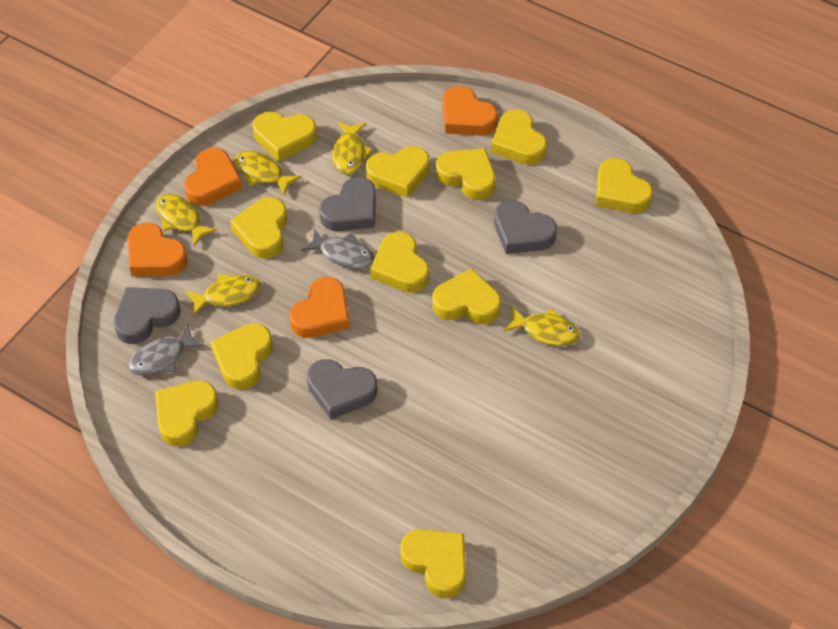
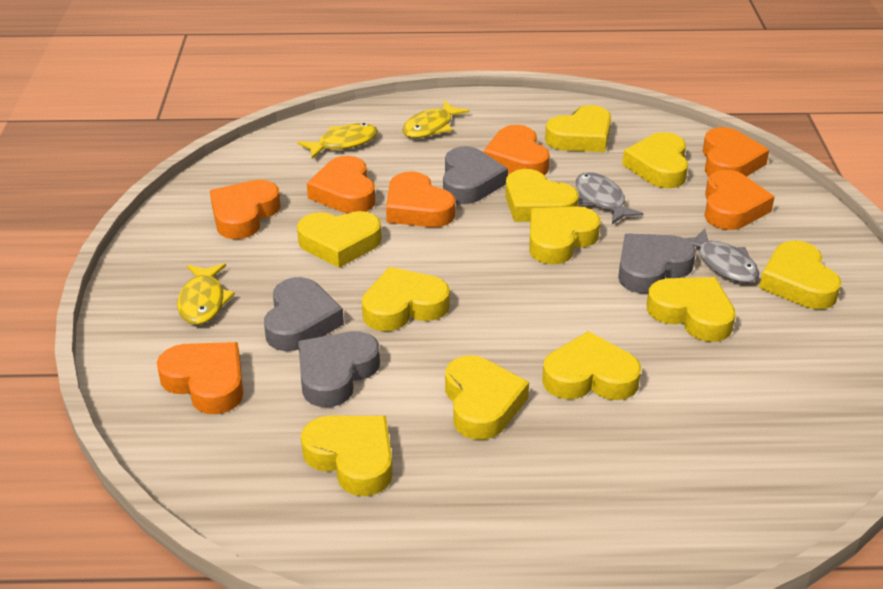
orange heart: [127,222,188,276] [184,148,242,206] [290,277,350,338] [443,86,498,136] = 4 -> [157,342,243,414] [210,180,281,239] [307,156,375,213] [386,171,455,227] [483,125,550,175] [703,127,769,177] [705,170,775,230] = 7
yellow fish: [156,194,217,246] [185,274,261,316] [235,151,301,196] [332,122,373,175] [503,307,580,346] = 5 -> [177,263,235,325] [297,123,378,159] [402,101,469,138] = 3

